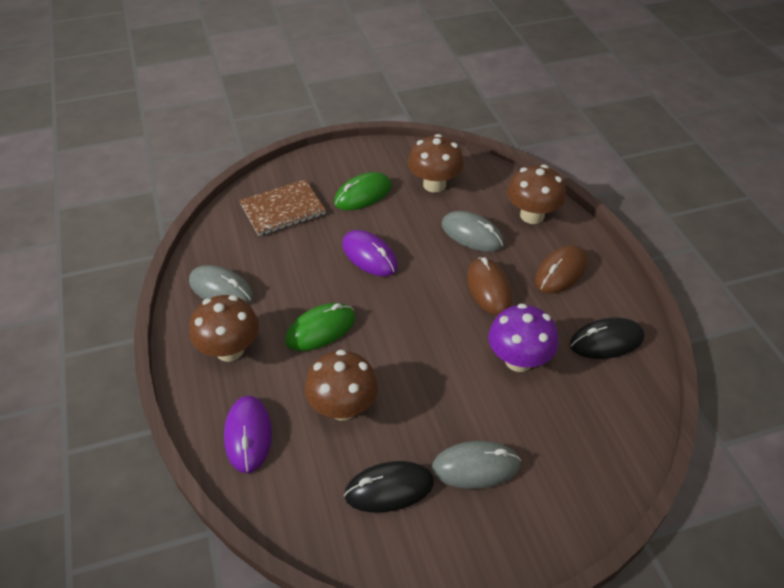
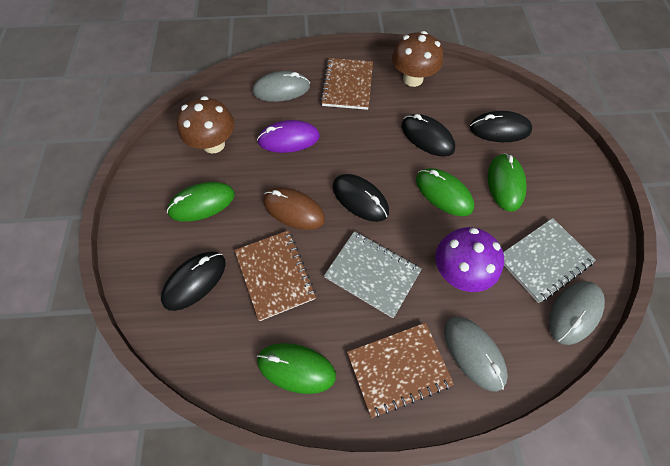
black mouse: [344,461,434,513] [570,317,645,359] = 2 -> [161,251,226,311] [333,174,389,222] [401,114,455,157] [470,111,532,142] = 4
brown mouse: [467,257,512,315] [535,245,587,294] = 2 -> [263,187,325,230] = 1
brown mushroom: [189,295,259,362] [305,350,378,421] [408,134,464,193] [507,165,566,224] = 4 -> [177,96,234,153] [392,31,443,87] = 2
brown notebook: [239,180,326,236] = 1 -> [235,230,316,321] [320,58,373,110] [347,323,454,418] = 3
green mouse: [285,303,355,351] [334,172,392,210] = 2 -> [167,182,235,222] [257,343,336,394] [416,168,474,216] [488,153,527,212] = 4
grey notebook: none = 0 -> [324,231,422,318] [503,218,596,303] = 2
purple mouse: [224,396,272,473] [342,230,398,276] = 2 -> [257,120,320,153] = 1

